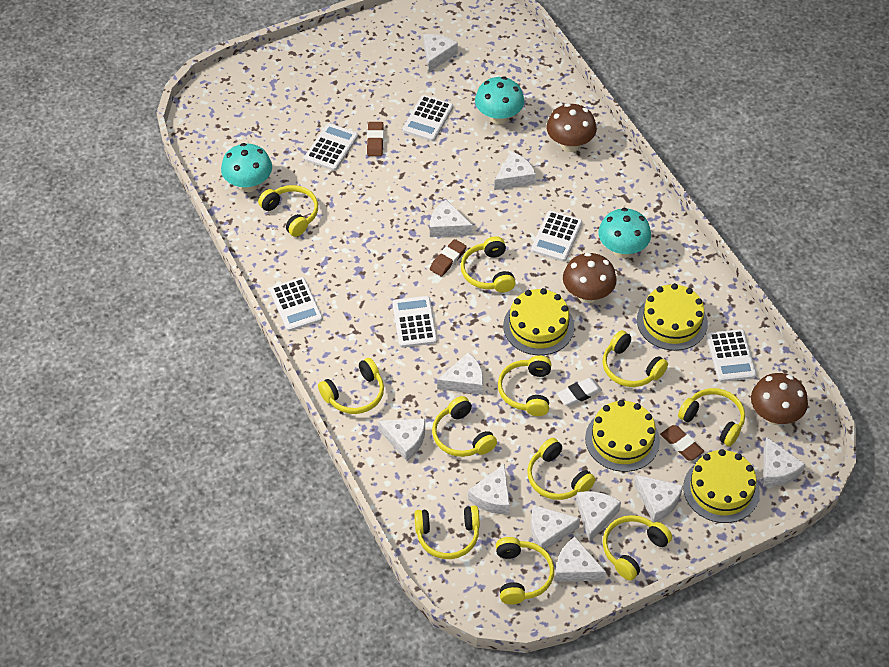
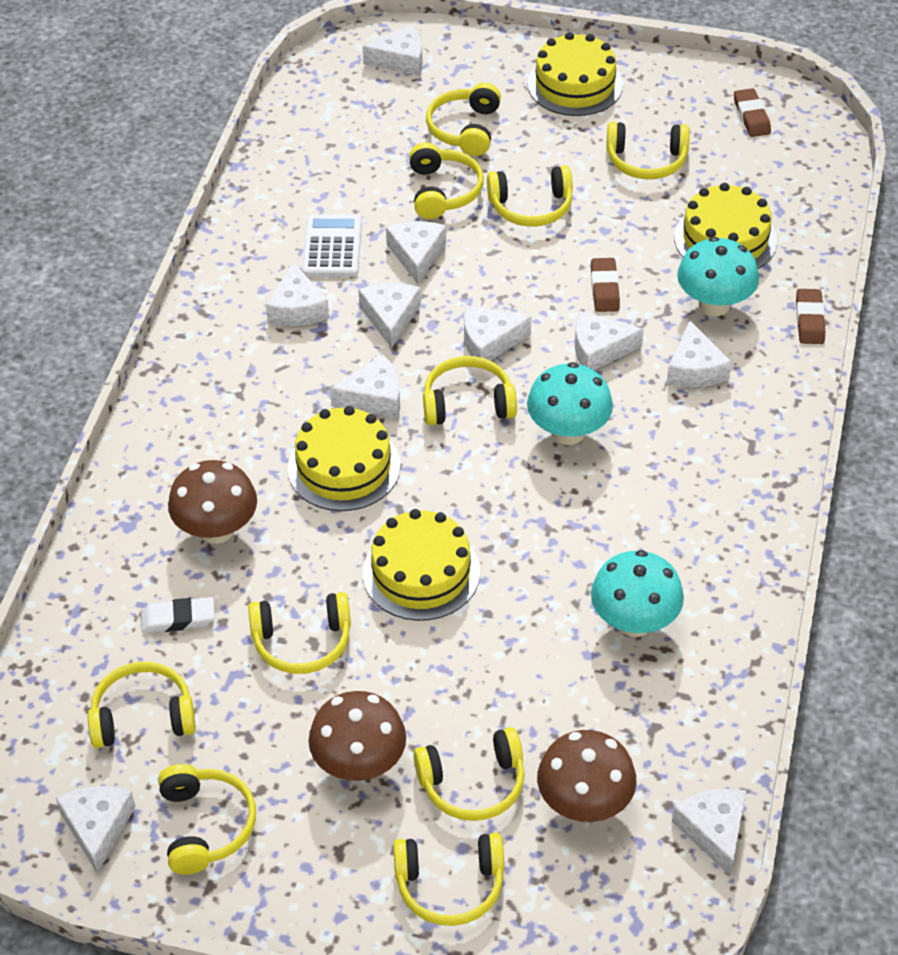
white calculator: [269,277,323,331] [305,123,358,171] [392,296,437,348] [402,95,453,141] [531,211,582,262] [706,329,757,382] = 6 -> [302,214,362,277] = 1
white cheese: [378,419,425,461] [423,34,458,72] [430,200,473,237] [437,352,483,395] [468,464,510,514] [494,151,536,190] [531,505,580,550] [555,537,606,582] [576,491,621,543] [634,475,683,522] [763,437,805,487] = 11 -> [56,786,135,873] [266,262,329,326] [330,355,400,418] [358,283,421,348] [362,24,423,76] [386,221,446,284] [464,306,531,361] [575,311,644,370] [666,321,732,387] [672,789,746,876] = 10
yellow headphones: [258,185,318,237] [318,358,384,414] [414,506,480,559] [432,396,497,457] [461,236,516,293] [496,537,554,604] [498,356,551,416] [527,438,595,500] [603,330,668,387] [603,515,672,581] [678,388,745,446] = 11 -> [88,662,196,748] [158,764,256,875] [248,592,351,674] [393,833,504,926] [409,142,484,219] [413,727,525,821] [423,356,517,425] [426,83,501,156] [487,165,573,226] [606,122,690,179] = 10

